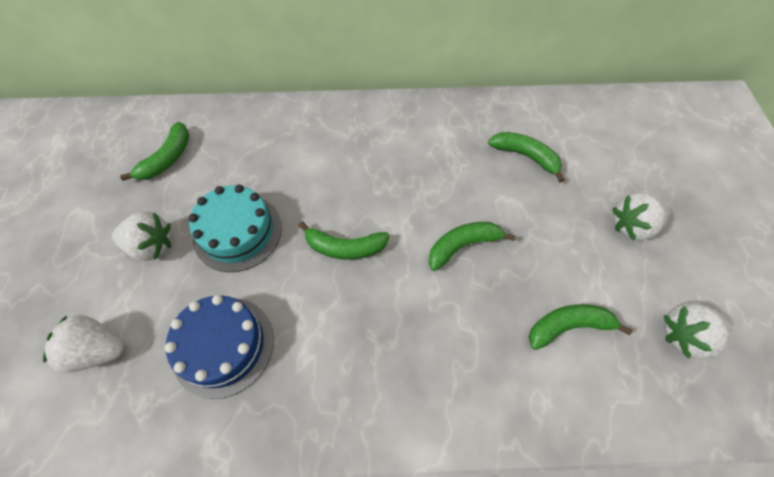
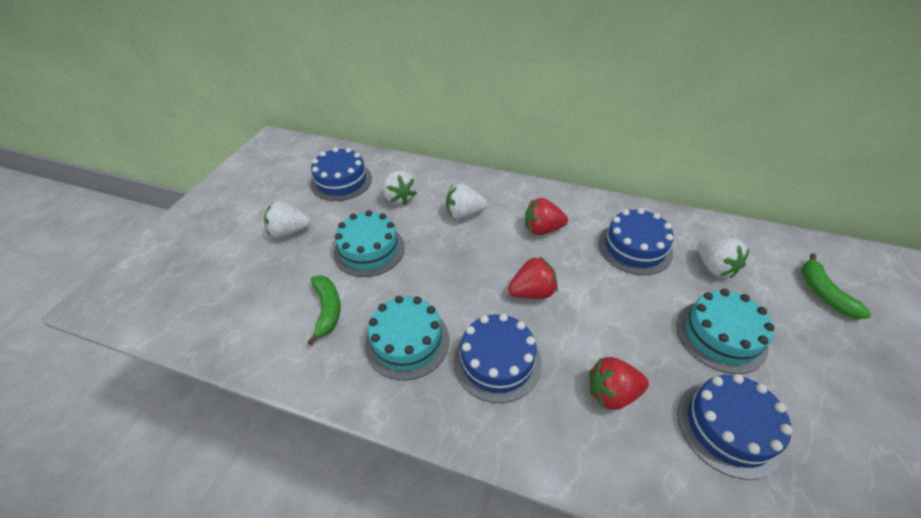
blue cake: [165,295,274,399] = 1 -> [311,147,372,201] [453,313,542,403] [598,208,674,275] [677,374,793,480] = 4
green banana: [120,122,189,181] [298,221,390,259] [428,222,516,271] [488,132,564,183] [529,304,633,350] = 5 -> [307,275,341,345] [801,253,871,319] = 2
red strawberry: none = 0 -> [508,256,558,299] [525,198,568,235] [589,357,649,410] = 3
turquoise cake: [189,185,282,272] = 1 -> [333,210,405,277] [365,296,450,380] [676,289,775,374] = 3

